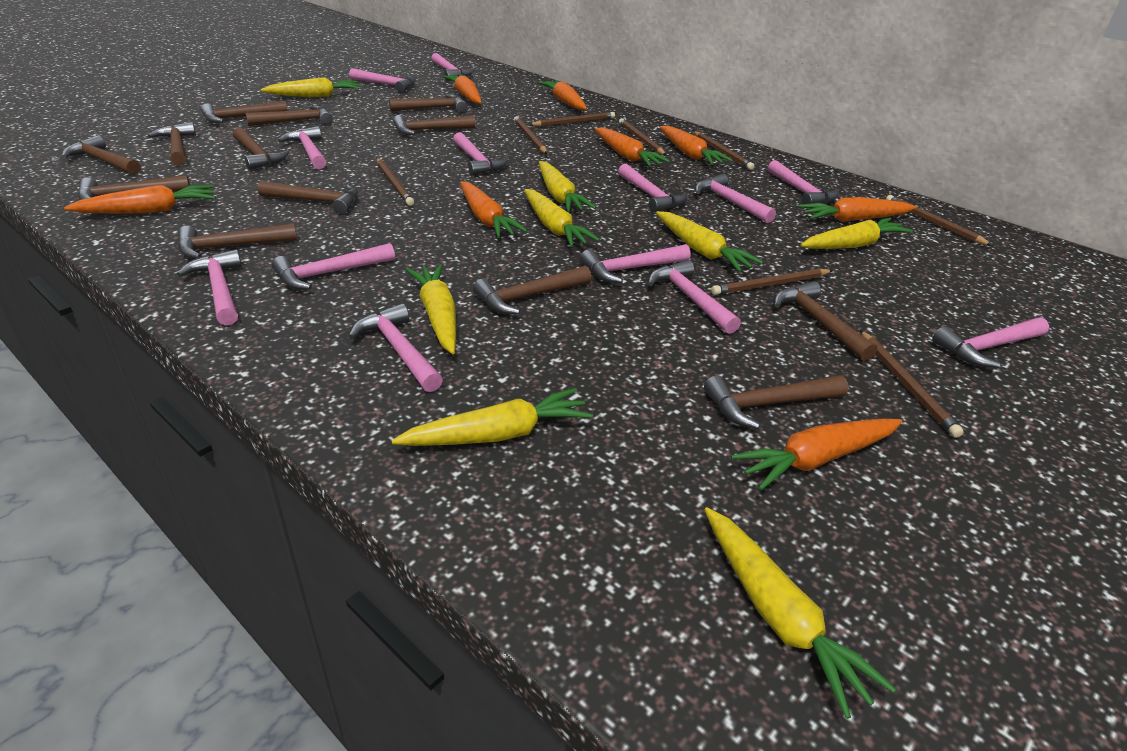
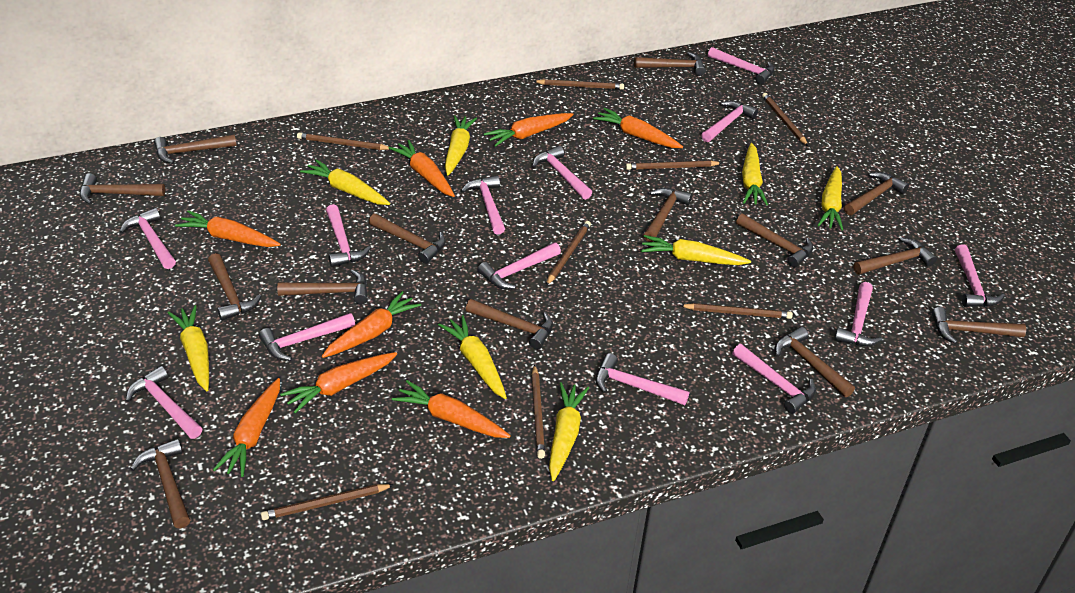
brown hammer: [62,135,141,175] [78,175,190,200] [148,122,196,165] [178,223,297,259] [201,100,287,123] [233,127,289,170] [246,105,332,126] [258,181,358,214] [389,94,467,112] [393,115,476,135] [473,266,591,314] [704,375,848,429] [774,281,877,361] = 13 -> [80,173,165,205] [130,439,190,528] [154,134,237,164] [208,253,261,321] [277,269,368,305] [369,213,446,264] [466,299,553,350] [634,52,706,76] [643,188,692,242] [736,213,813,268] [775,327,855,397] [844,172,909,215] [853,237,937,275] [932,307,1026,344] = 14

